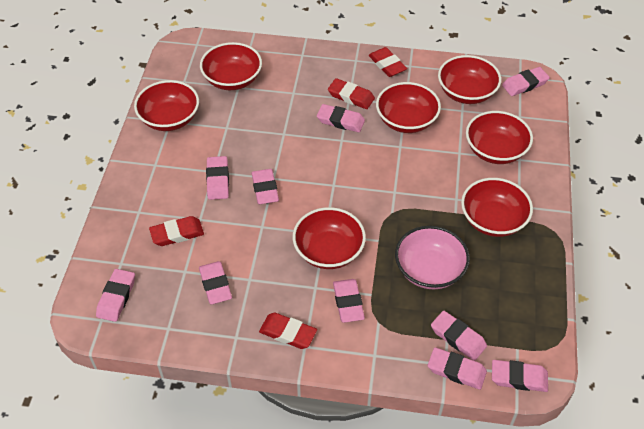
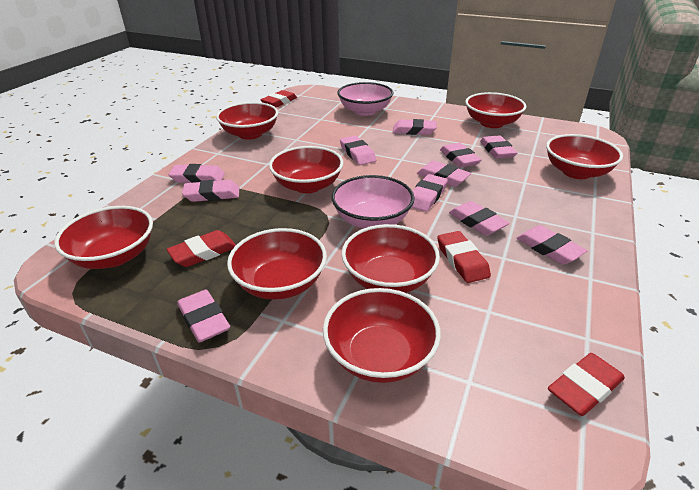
pink bowl: [395,226,470,289] = 1 -> [331,175,415,228] [337,82,393,116] = 2
pink eraser: [96,269,135,322] [199,261,232,304] [206,156,229,200] [252,169,279,204] [317,104,365,132] [333,279,365,323] [428,347,487,390] [431,311,487,361] [492,360,548,392] [502,67,550,96] = 10 -> [168,164,225,183] [177,290,230,343] [182,180,239,202] [340,136,376,165] [393,119,437,135] [411,174,448,212] [417,161,471,187] [440,143,482,168] [449,201,510,236] [480,135,517,159] [516,225,588,265] = 11
red bowl: [134,80,199,131] [200,42,262,90] [293,207,366,269] [376,82,441,133] [438,55,501,104] [461,178,533,237] [466,111,533,164] = 7 -> [54,206,153,269] [216,102,278,140] [227,228,327,300] [269,146,343,193] [323,288,441,383] [341,224,440,293] [465,92,527,128] [546,134,623,179] = 8

